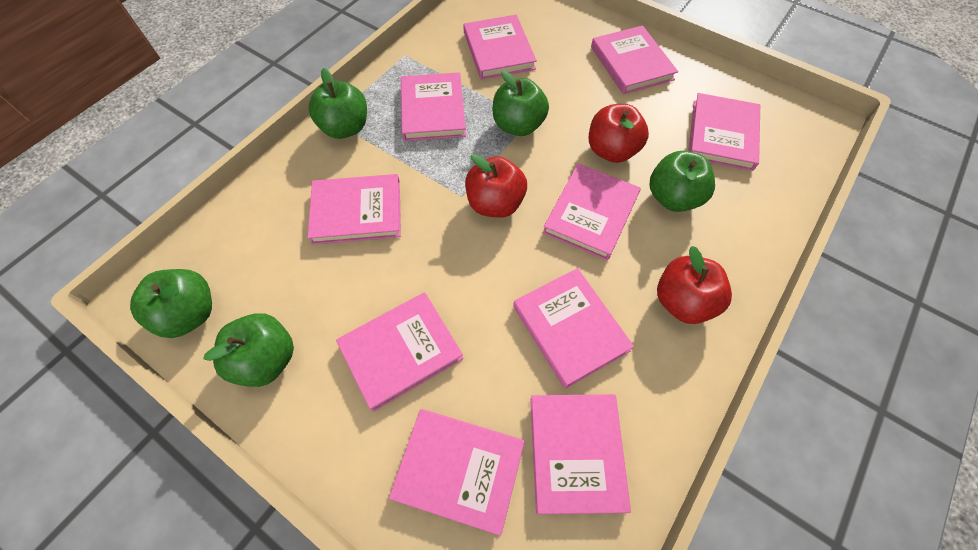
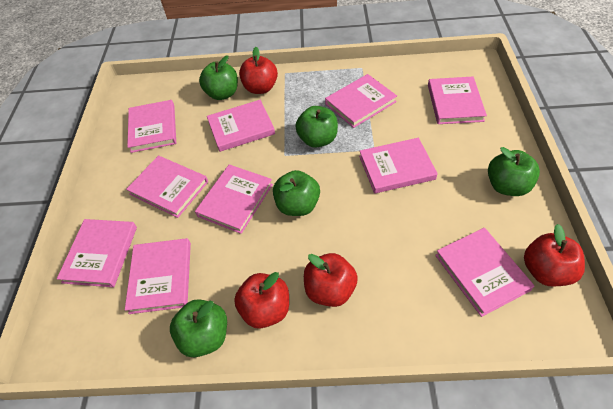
red apple: [465,154,527,218] [589,104,649,163] [657,246,732,324] = 3 -> [234,272,289,329] [239,47,278,94] [304,253,358,307] [524,224,585,286] = 4

